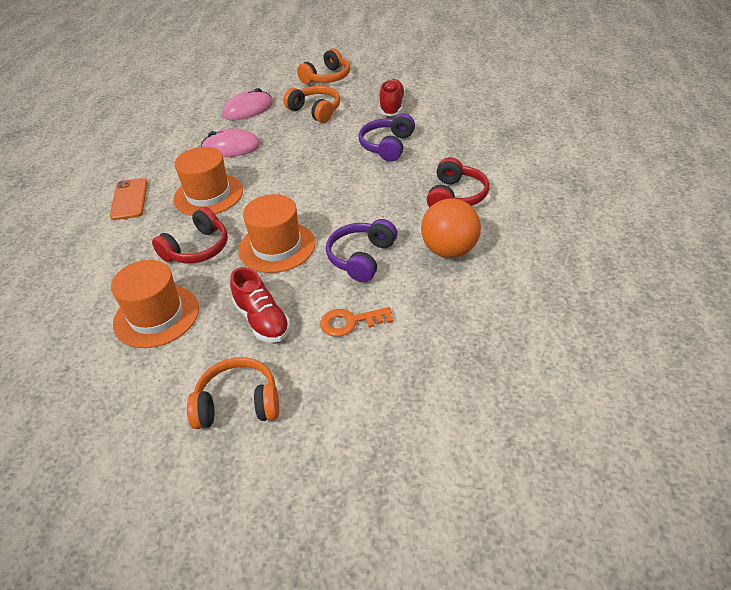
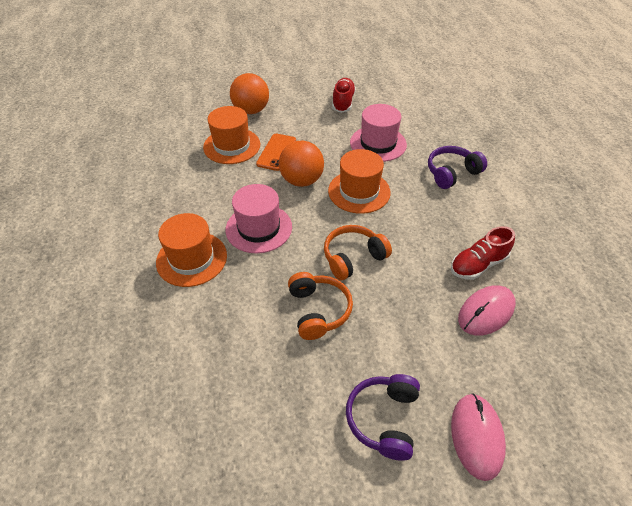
orange ball: [421,199,481,258] = 1 -> [230,73,269,114] [279,141,324,187] = 2
orange headphones: [187,357,279,429] [283,86,340,123] [297,48,350,84] = 3 -> [288,272,353,340] [324,225,392,281] = 2
orange key: [320,307,393,337] = 1 -> none = 0
pink hat: none = 0 -> [225,184,292,254] [350,104,407,162] = 2
red headphones: [152,207,228,263] [427,157,489,207] = 2 -> none = 0

